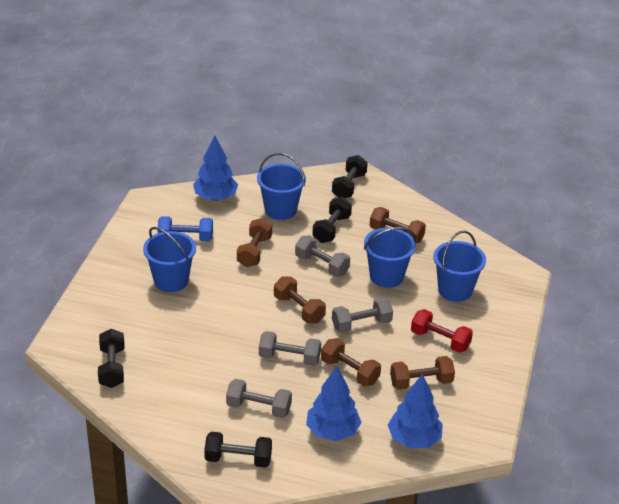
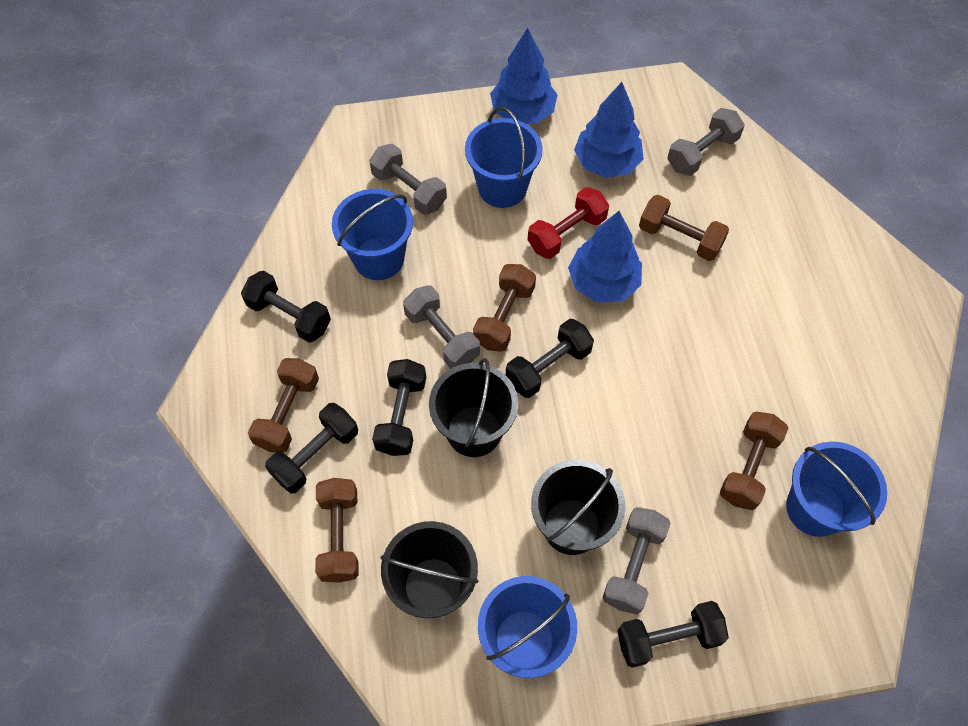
black bucket: none = 0 -> [380,521,478,618] [429,358,518,457] [531,460,625,555] = 3
black dumbbell: [98,329,125,388] [204,432,272,468] [312,197,352,243] [332,155,368,198] = 4 -> [241,270,331,343] [265,403,358,494] [372,359,426,456] [506,319,594,398] [617,601,729,668] = 5
blue dumbbell: [157,216,213,241] = 1 -> none = 0

